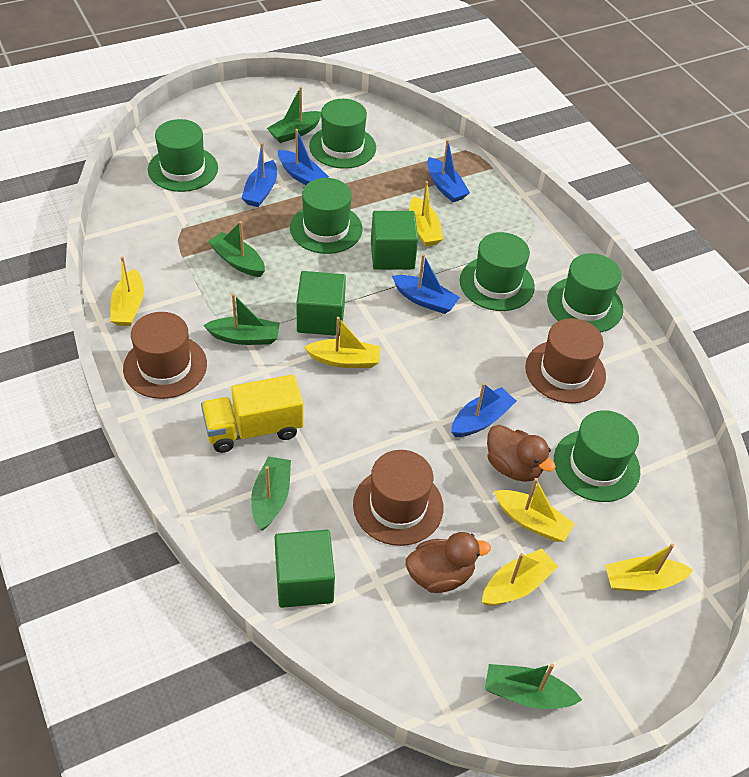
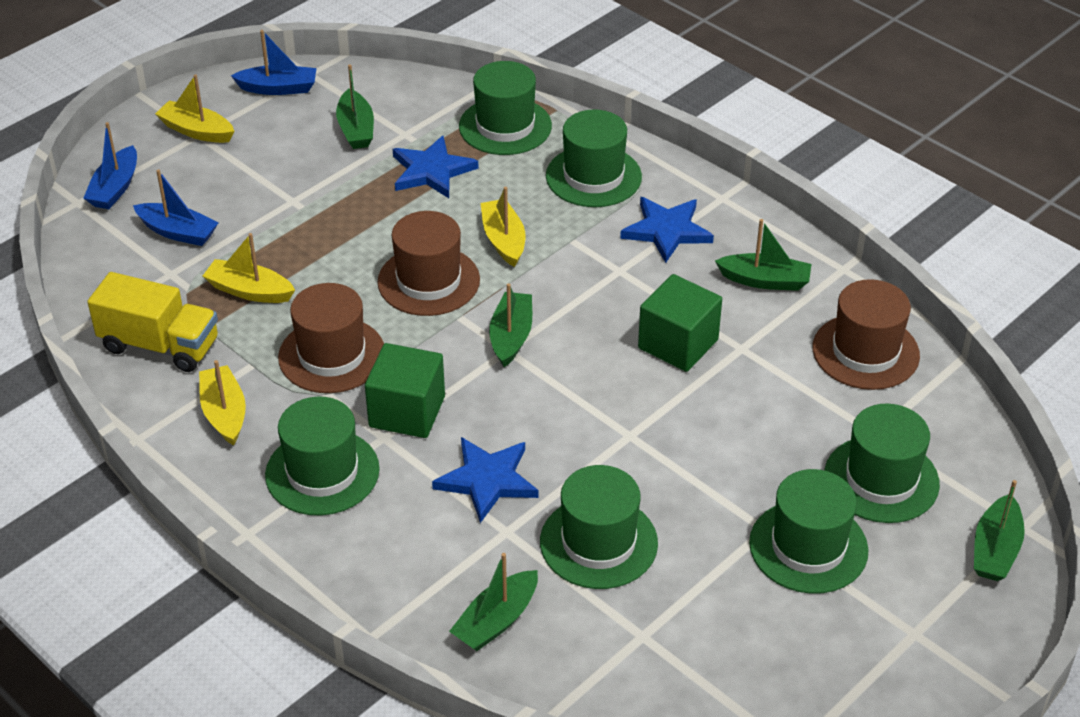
blue boat: [242,143,277,207] [278,129,329,185] [392,254,460,314] [427,139,470,202] [451,383,516,437] = 5 -> [84,122,137,209] [133,169,219,246] [231,30,317,95] = 3
blue star: none = 0 -> [393,136,479,198] [432,437,538,523] [620,197,714,263] = 3
brown duck: [406,532,491,593] [487,425,556,482] = 2 -> none = 0
green cube: [275,530,335,608] [296,271,346,336] [371,211,418,270] = 3 -> [365,343,445,438] [638,274,722,372] = 2
yellow boat: [110,256,144,326] [304,317,381,368] [409,181,443,247] [482,549,558,606] [494,478,575,542] [605,543,693,591] = 6 -> [155,74,234,143] [199,360,246,446] [203,233,295,303] [480,187,525,267] = 4

